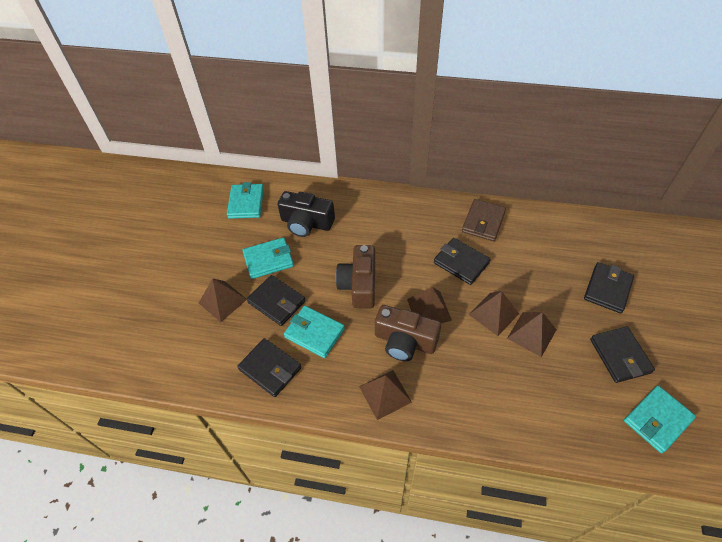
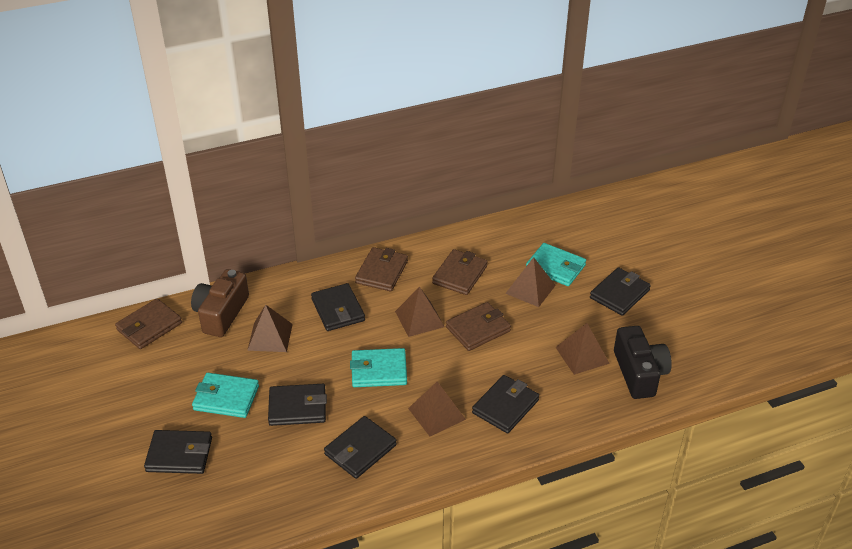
black wallet: [237,338,301,397] [247,275,306,326] [434,238,491,285] [584,262,634,313] [590,327,655,383] = 5 -> [144,430,212,474] [268,384,327,426] [311,283,365,331] [324,416,397,479] [472,375,539,433] [590,267,651,316] = 6
brown camera: [336,245,375,309] [375,305,441,361] = 2 -> [191,269,249,337] = 1
brown wallet: [462,199,506,241] = 1 -> [115,298,182,349] [355,247,408,291] [432,249,488,295] [446,302,511,351] = 4
turquoise wallet: [227,182,264,219] [243,237,294,279] [284,306,345,358] [624,386,696,453] = 4 -> [192,373,259,418] [350,348,407,387] [526,243,586,286] = 3

